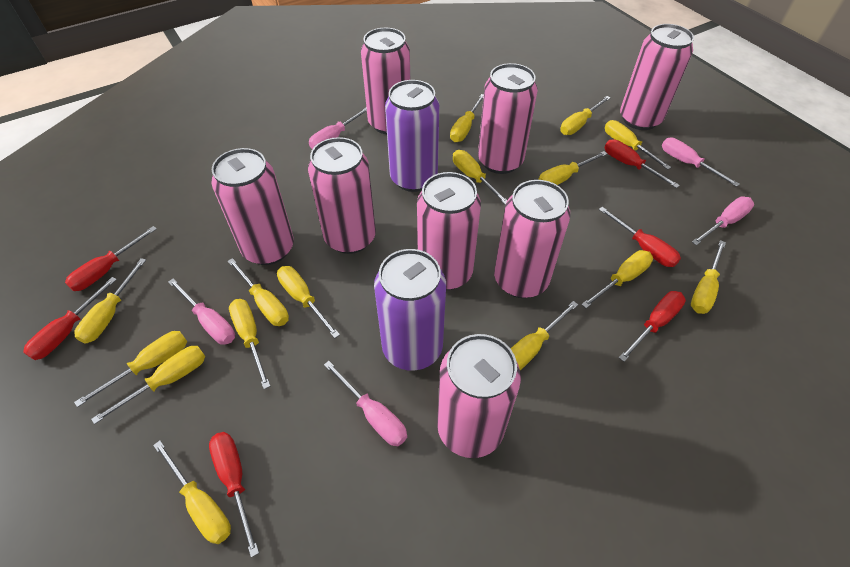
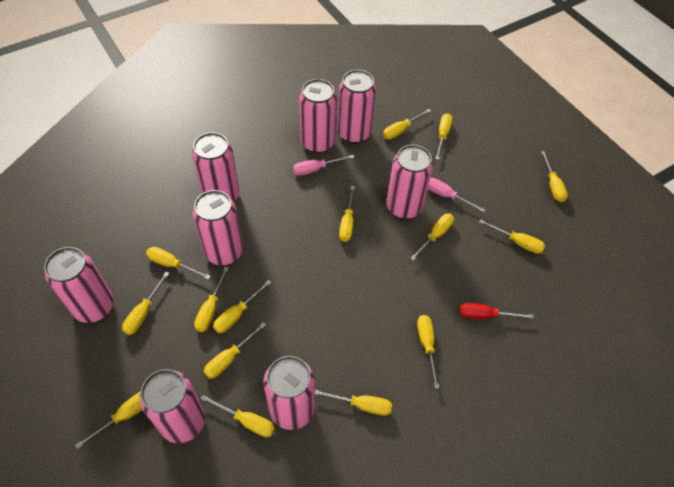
pink screwdriver: [168,278,235,345] [309,108,367,149] [324,361,407,446] [662,138,740,187] [692,197,754,245] = 5 -> [293,155,355,176] [428,178,486,212] = 2
purple can: [374,249,446,371] [385,80,439,192] = 2 -> none = 0
red screwdriver: [23,277,117,360] [65,226,157,291] [209,432,259,557] [599,207,681,267] [604,139,680,188] [619,291,686,362] = 6 -> [460,303,534,319] = 1

